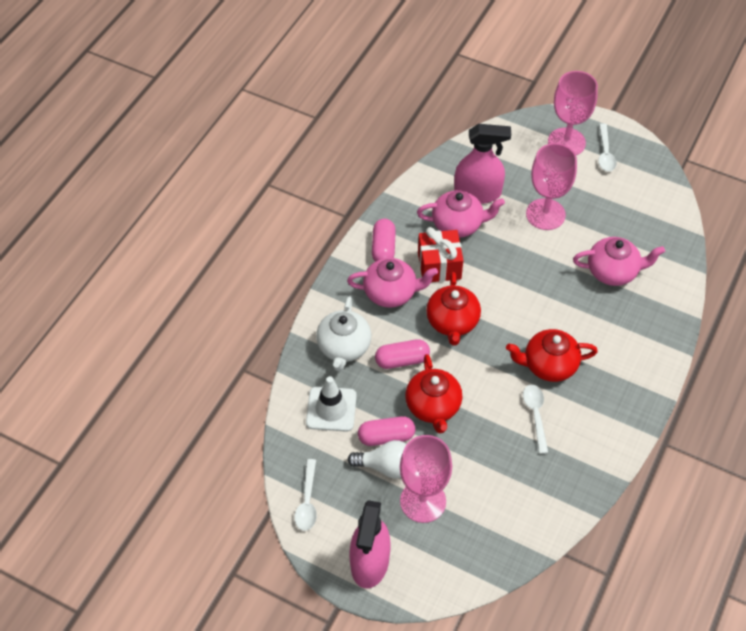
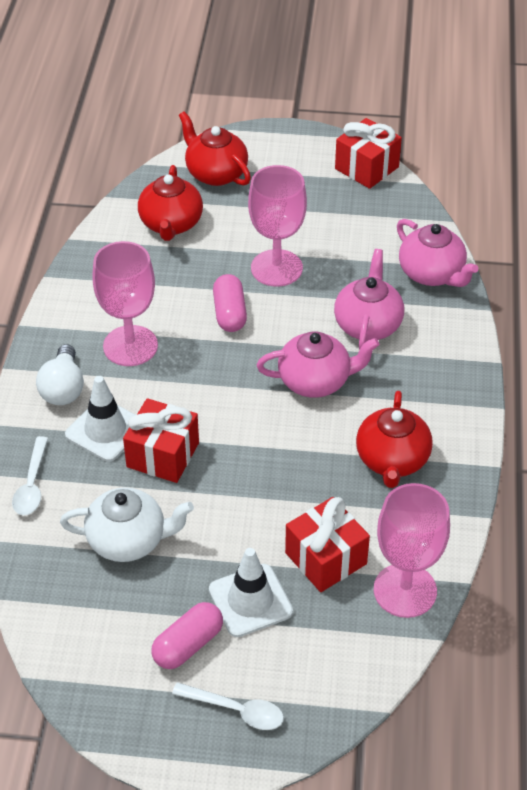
pink capsule: [358,416,415,446] [372,219,396,262] [375,339,430,369] = 3 -> [151,602,223,669] [213,274,247,332] = 2
pink spray bottle: [349,500,391,588] [454,124,511,204] = 2 -> none = 0
red gift: [418,227,463,282] = 1 -> [123,398,199,483] [285,497,370,592] [335,118,402,189] = 3
white spoon: [295,459,317,531] [523,385,548,454] [598,123,617,172] = 3 -> [12,436,48,515] [172,682,284,730] = 2
white traffic cone: [306,376,357,432] = 1 -> [65,376,135,462] [209,548,293,637] = 2

